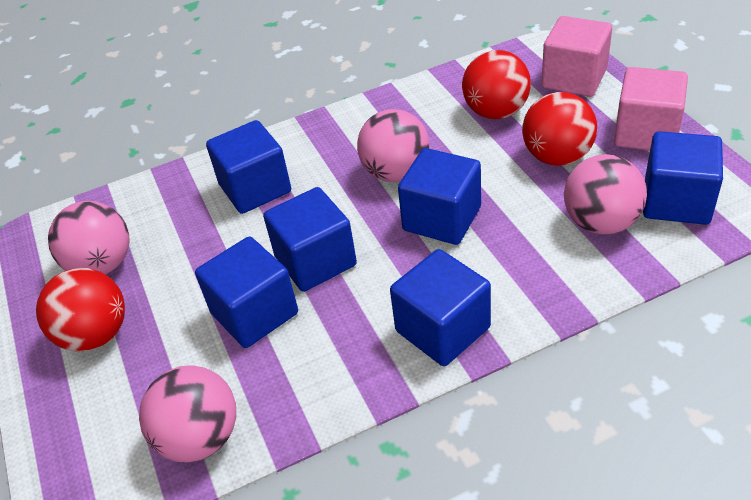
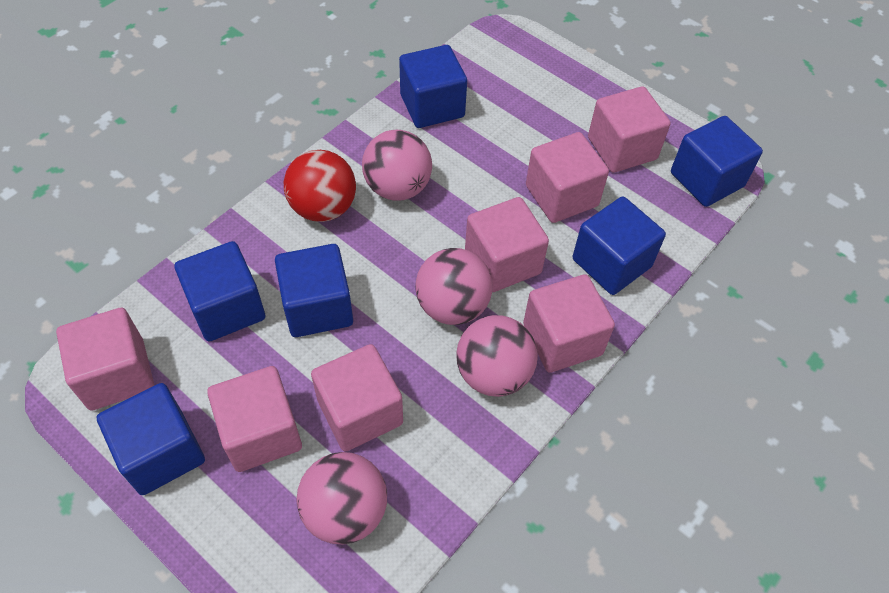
pink cube: [541,16,612,97] [614,67,688,150] = 2 -> [56,308,154,411] [207,366,302,472] [311,344,403,452] [465,197,549,292] [523,274,615,373] [526,132,609,223] [588,86,671,173] = 7
red ball: [36,268,125,352] [462,50,531,119] [522,92,597,166] = 3 -> [284,150,356,222] = 1

